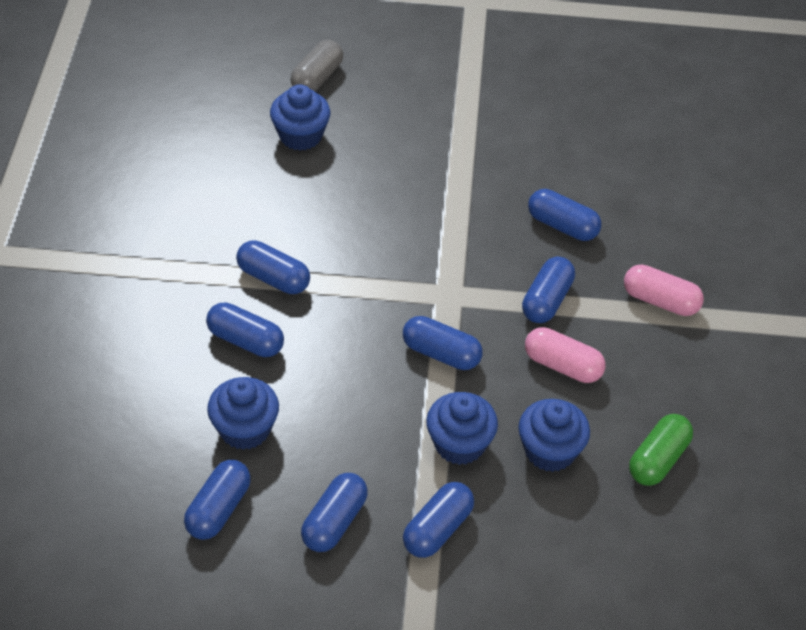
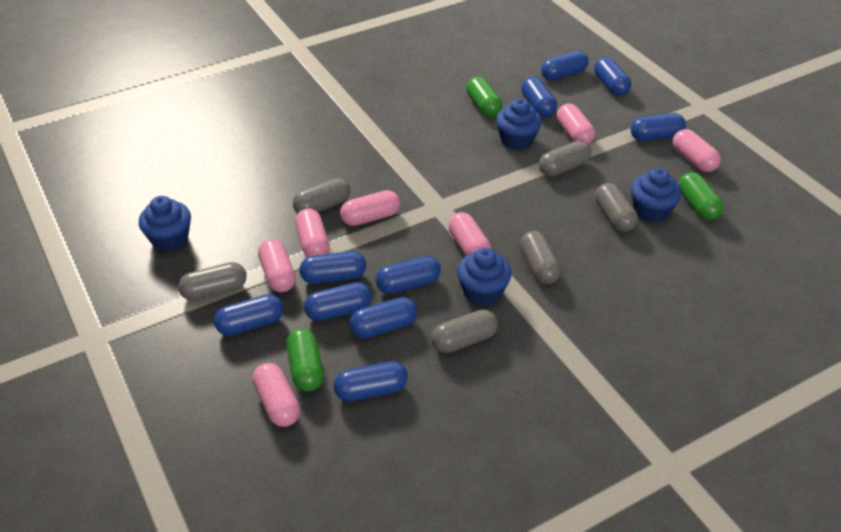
blue capsule: [184,460,251,540] [206,303,284,357] [236,240,310,294] [301,473,368,552] [403,316,483,370] [403,482,474,558] [522,257,575,323] [528,189,601,241] = 8 -> [214,294,284,336] [299,251,366,284] [304,282,372,321] [334,361,408,402] [349,297,417,338] [376,256,441,294] [521,77,557,117] [541,51,589,81] [594,57,631,96] [630,113,686,141] = 10
green capsule: [629,414,693,486] = 1 -> [286,328,324,392] [466,77,502,117] [678,172,724,220] = 3
grey capsule: [290,40,343,91] = 1 -> [178,262,247,301] [293,178,350,213] [431,309,498,353] [520,231,561,284] [539,141,591,177] [595,183,638,232] = 6
pink capsule: [525,327,606,383] [624,265,704,316] = 2 -> [252,363,300,427] [258,239,296,292] [295,208,330,257] [340,190,400,226] [448,212,491,256] [557,103,595,144] [673,129,721,172] = 7

